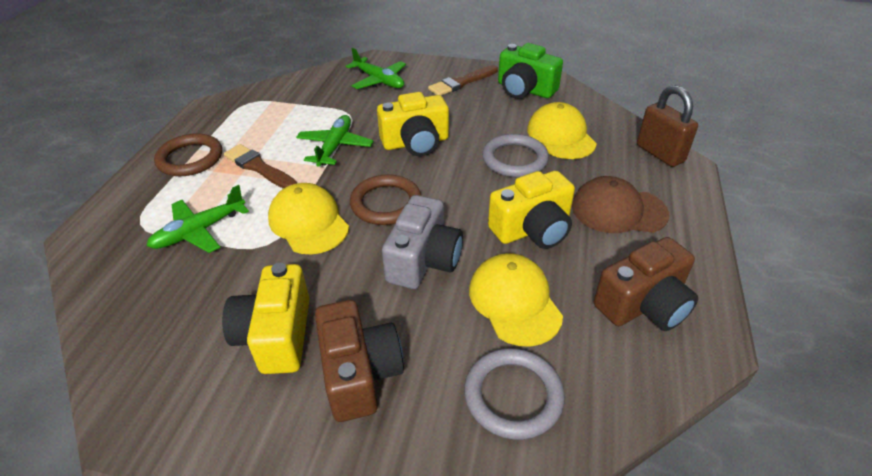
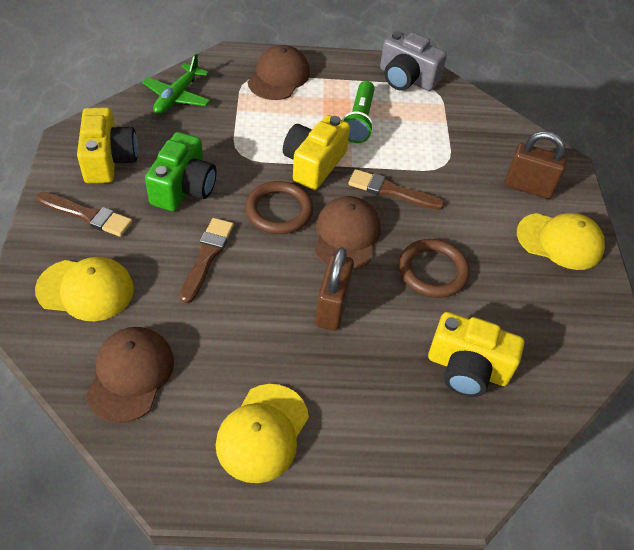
brown brush: [224,144,297,189] [428,65,498,95] = 2 -> [36,192,132,237] [180,218,234,303] [348,169,445,210] = 3
brown camera: [315,300,404,422] [594,237,698,331] = 2 -> none = 0
brown cap: [572,176,669,233] = 1 -> [86,327,174,423] [248,45,310,100] [315,196,381,270] = 3
brown padlock: [637,85,698,167] = 1 -> [315,247,354,331] [504,131,567,199] = 2
green flashlight: none = 0 -> [342,81,375,143] = 1
green plane: [147,185,249,253] [296,115,373,167] [345,48,406,89] = 3 -> [142,53,210,114] = 1
grey ring: [464,348,565,440] [482,134,549,177] = 2 -> none = 0

